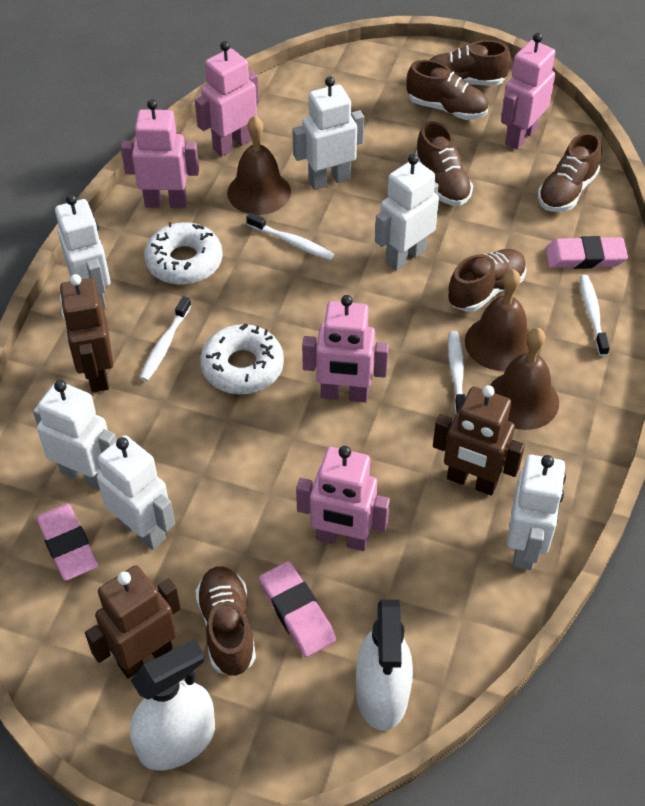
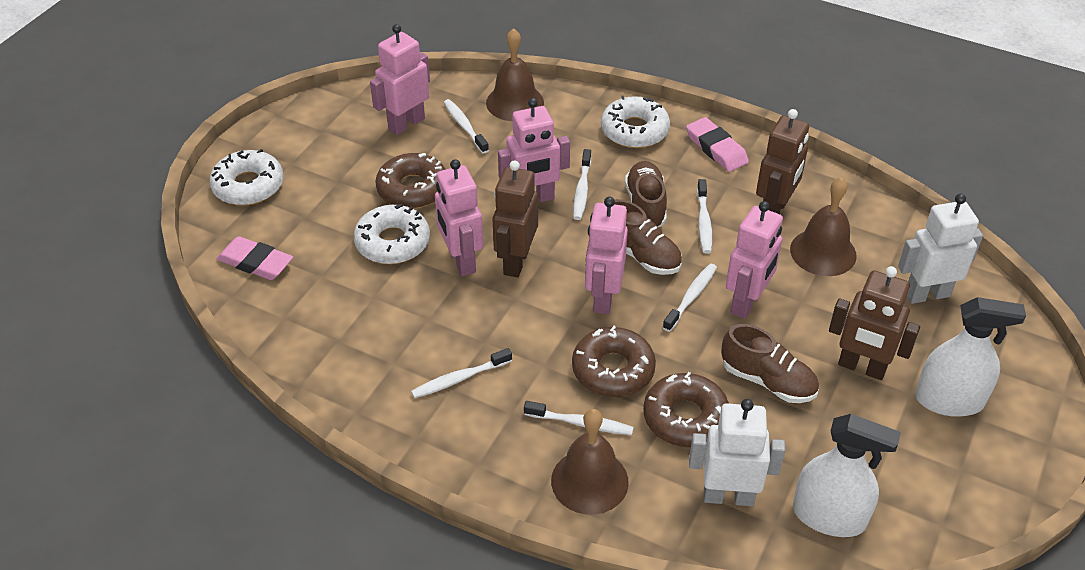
brown donut: none = 0 -> [375,153,446,209] [572,326,656,397] [643,372,729,447] = 3
brown shoe: [195,566,256,676] [406,60,488,120] [415,121,473,206] [430,40,511,86] [448,249,526,312] [538,132,602,212] = 6 -> [614,199,682,275] [625,161,667,227] [721,324,819,403] = 3
pink eraser: [36,504,98,581] [259,561,336,657] [545,236,628,269] = 3 -> [217,236,293,280] [686,117,749,172] = 2
white donut: [144,222,223,285] [200,323,284,394] = 2 -> [210,149,284,205] [354,204,430,264] [601,96,670,148] = 3
white robot: [33,380,117,490] [55,194,110,309] [97,435,175,550] [292,76,364,190] [375,154,439,271] [507,455,566,570] = 6 -> [689,399,786,506] [898,194,983,304] = 2
white toothbrush: [140,296,191,381] [246,213,334,260] [448,331,465,414] [580,275,610,356] = 4 -> [411,348,512,398] [444,99,489,154] [524,401,634,435] [573,149,591,220] [663,264,717,332] [697,179,712,254] = 6

